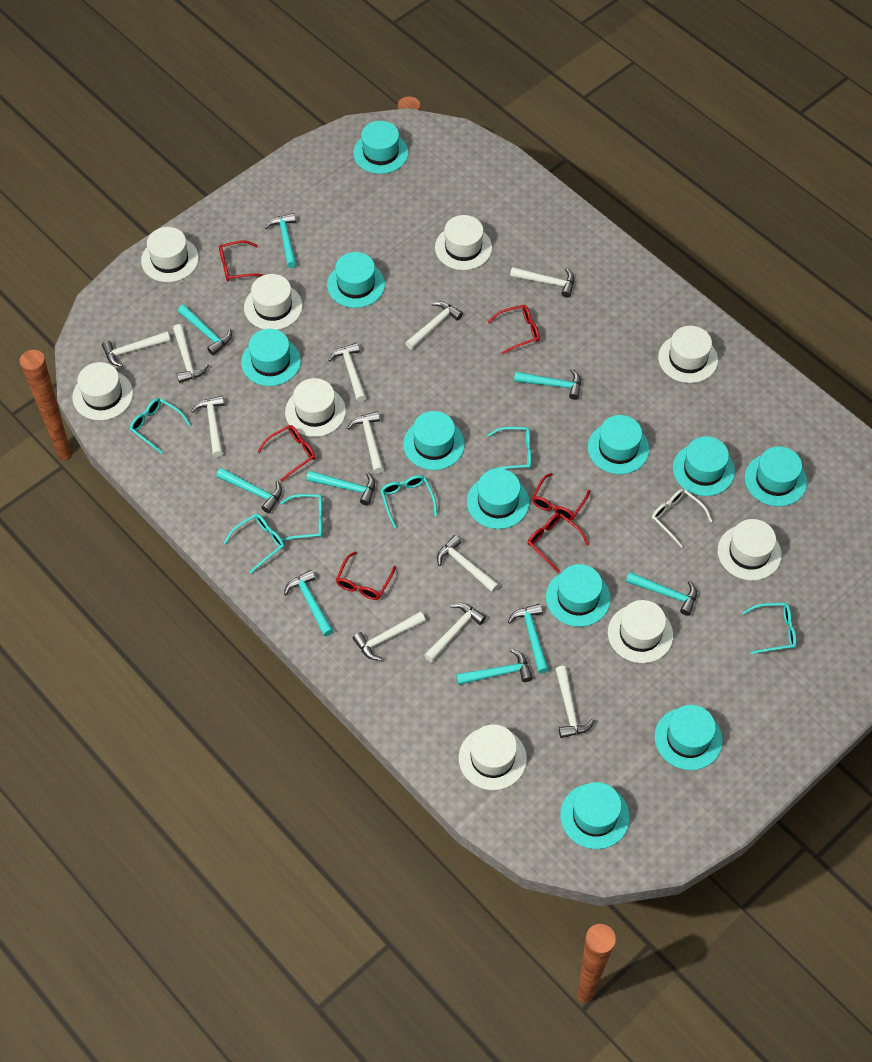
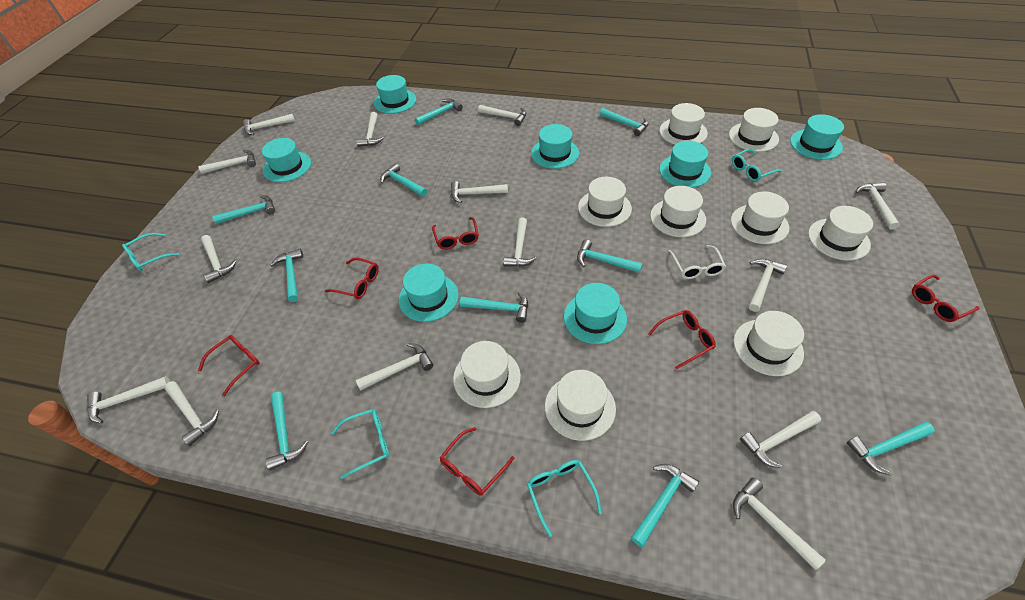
turquoise glasses: [130,398,191,454] [224,514,284,573] [280,494,323,541] [380,475,437,528] [487,427,531,470] [742,603,796,654] = 6 -> [122,233,179,271] [331,409,389,479] [527,460,602,537] [732,149,782,181] = 4
turquoise hammer: [178,305,232,355] [216,468,282,513] [265,213,297,268] [284,570,334,636] [306,471,375,506] [456,649,533,685] [508,604,549,674] [514,369,581,400] [626,572,697,616] = 9 -> [212,195,275,224] [266,392,308,470] [271,248,303,302] [380,163,427,197] [415,99,463,125] [460,292,528,323] [577,240,643,273] [600,108,649,136] [631,464,699,547] [847,422,935,475] = 10
turquoise hat: [241,329,301,386] [327,252,385,308] [353,121,409,174] [403,411,465,470] [467,469,529,529] [546,564,611,627] [560,782,630,849] [588,415,649,474] [654,705,723,770] [673,436,735,496] [745,446,807,506] = 11 -> [262,138,311,182] [374,75,416,114] [399,263,459,322] [531,124,579,169] [564,283,627,344] [659,141,711,188] [790,114,844,160] = 7
white hammer: [102,331,171,367] [173,324,209,383] [191,396,225,457] [328,343,367,402] [347,411,384,474] [352,611,426,660] [405,301,463,350] [424,603,486,662] [437,535,499,593] [510,267,574,298] [555,666,595,738] = 11 -> [87,376,170,424] [164,381,219,446] [198,150,256,174] [201,235,236,283] [243,114,295,135] [356,112,384,147] [356,343,433,391] [451,181,508,203] [478,105,526,126] [503,217,536,267] [733,478,826,570] [740,411,821,468] [749,259,787,312] [855,182,900,229] = 14

